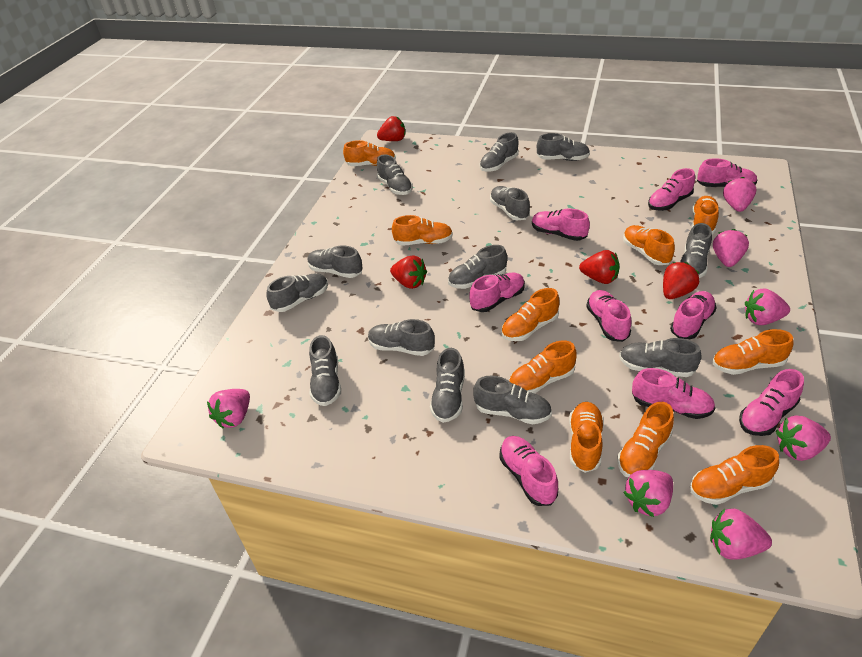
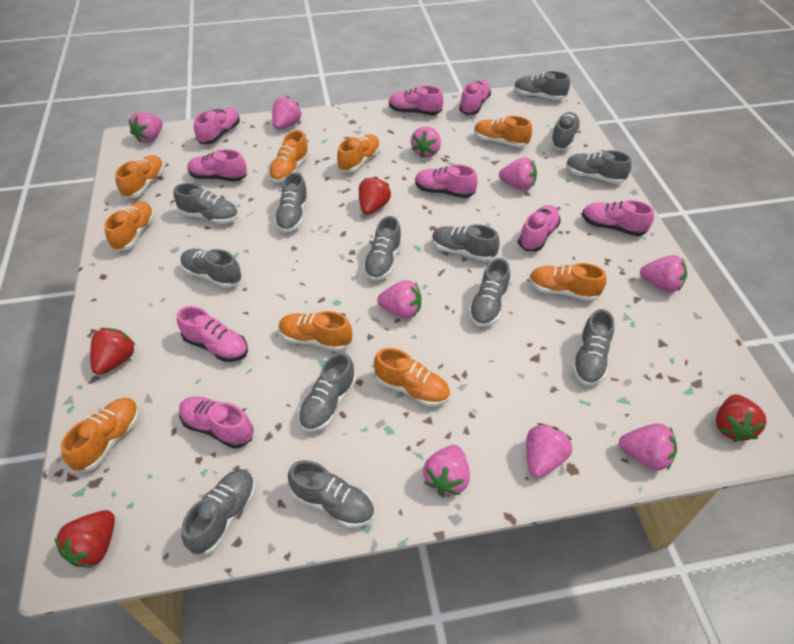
orange shoe: [343,140,396,166] [392,215,453,246] [501,288,560,341] [509,340,577,393] [569,402,604,473] [617,402,674,478] [623,225,675,265] [690,445,779,505] [692,196,719,235] [712,329,794,375] = 10 -> [61,398,140,472] [104,201,155,251] [115,155,165,199] [269,130,309,183] [279,311,352,351] [337,134,380,173] [374,348,450,406] [474,116,532,148] [529,263,606,301] = 9
pink strawberry: [207,389,250,428] [623,470,673,517] [710,508,772,560] [713,229,749,267] [723,177,756,212] [745,289,790,325] [776,416,831,461] = 7 -> [129,112,163,143] [272,96,302,130] [377,280,421,319] [411,126,441,158] [423,445,470,496] [499,157,537,191] [526,423,572,478] [619,423,677,470] [640,255,687,293] = 9

